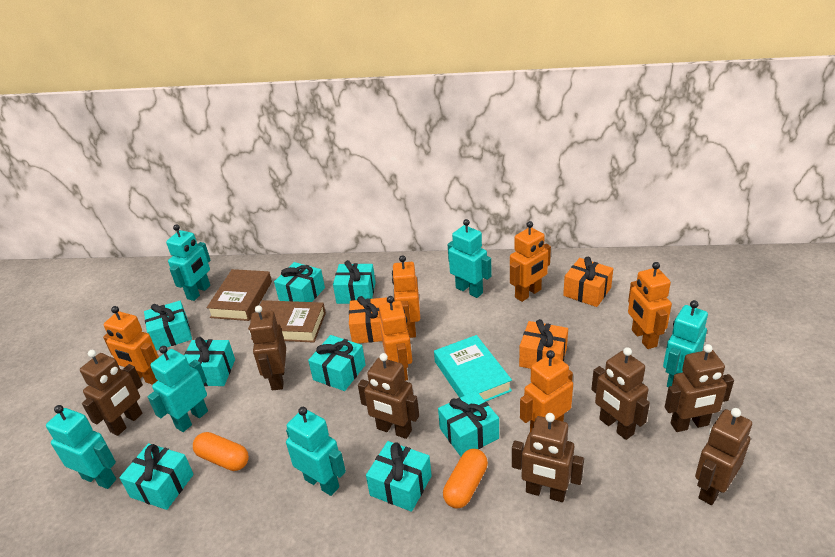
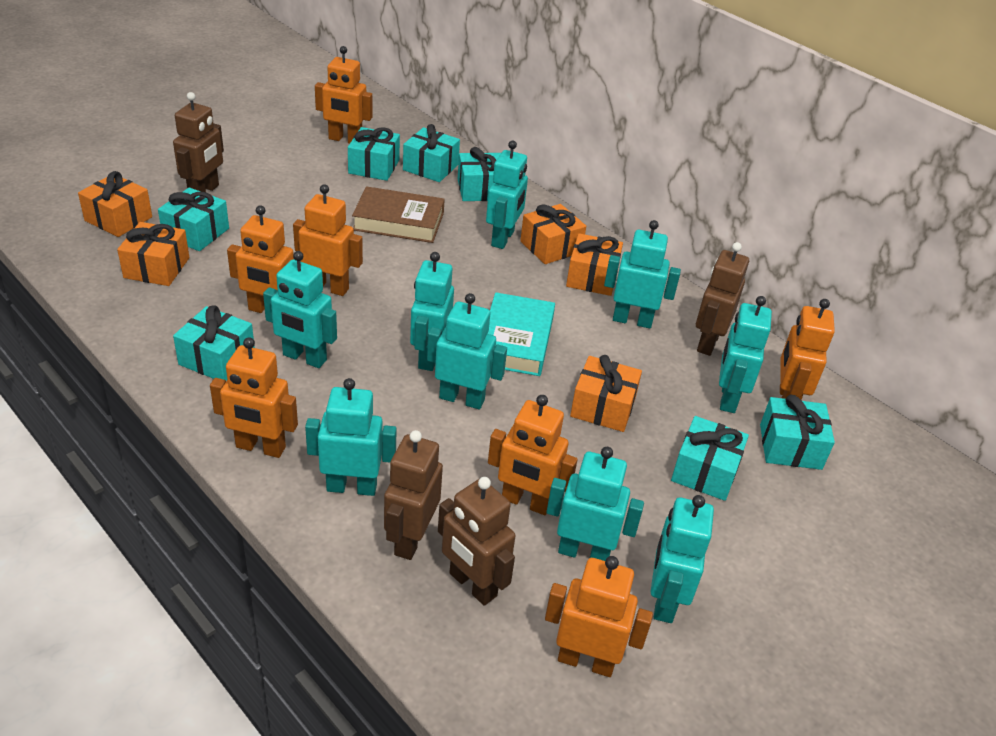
brown book: [207,269,272,321] [248,300,326,343] = 2 -> [352,186,445,243] = 1
brown robot: [80,350,143,436] [249,305,286,390] [358,353,419,439] [512,413,584,502] [591,347,650,440] [665,344,734,432] [695,408,752,505] = 7 -> [173,92,224,192] [384,430,443,560] [438,477,515,606] [696,242,749,356] = 4
orange capsule: [193,432,249,471] [443,449,488,508] = 2 -> none = 0
orange gift: [349,296,387,343] [519,319,568,369] [563,257,613,307] = 3 -> [78,171,152,237] [117,222,189,286] [520,204,586,264] [566,233,623,296] [570,355,642,432] = 5
orange robot: [103,306,159,385] [379,296,412,381] [392,255,420,338] [510,221,551,302] [520,350,573,432] [628,262,672,349] = 6 -> [210,337,298,458] [227,205,294,313] [293,184,363,296] [315,46,372,143] [488,395,578,515] [545,556,653,677] [780,299,835,400] = 7
turquoise gift: [119,443,194,510] [144,301,192,351] [184,337,235,386] [274,262,325,302] [308,335,366,391] [333,260,376,304] [366,441,432,512] [438,391,499,457] = 8 -> [158,187,229,251] [173,305,255,381] [348,127,400,181] [403,124,460,182] [458,147,501,201] [671,416,749,501] [760,395,835,470] = 7
turquoise robot: [46,405,116,489] [148,346,208,432] [166,224,211,301] [286,407,346,496] [448,219,492,298] [663,300,708,387] = 6 -> [263,251,337,368] [305,378,397,496] [410,252,454,371] [427,293,507,409] [486,141,528,249] [547,447,644,561] [604,220,681,328] [651,495,714,623] [719,296,772,413] = 9

